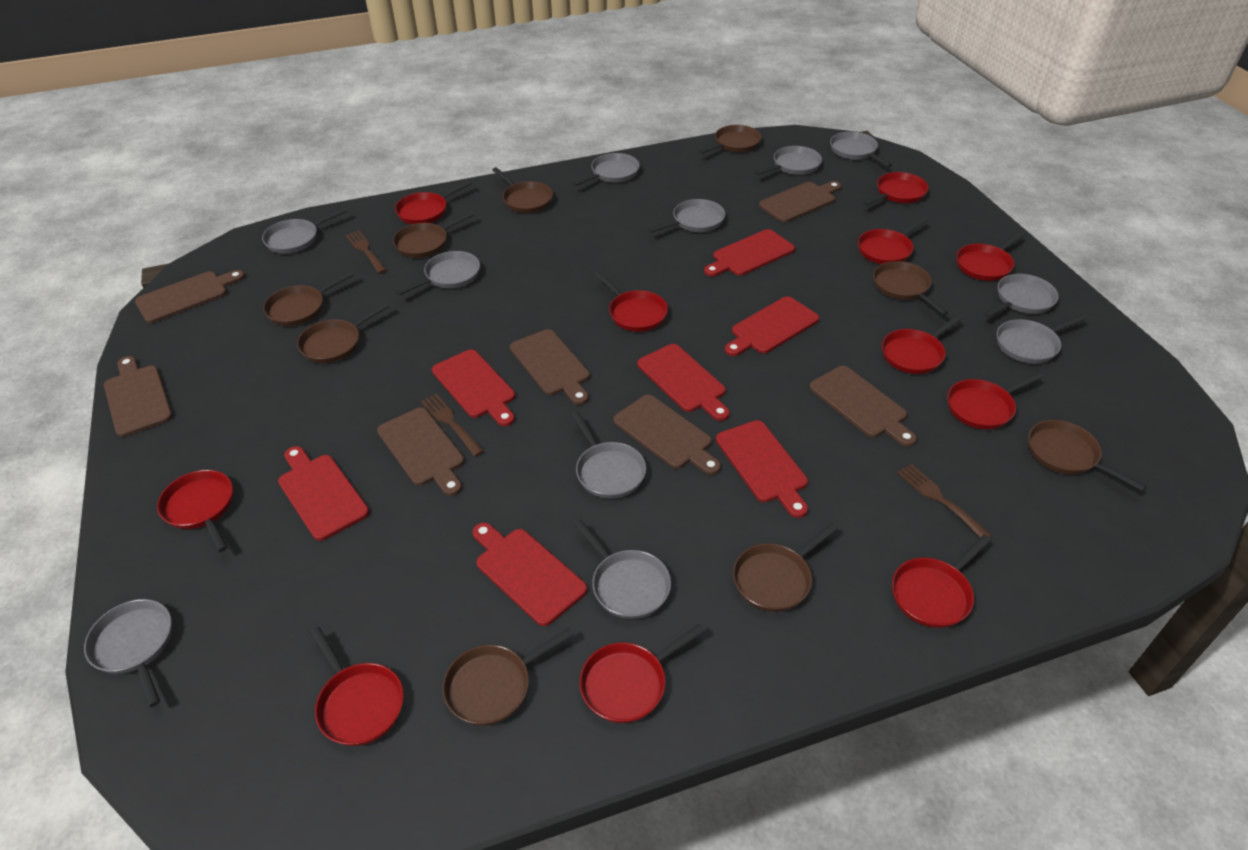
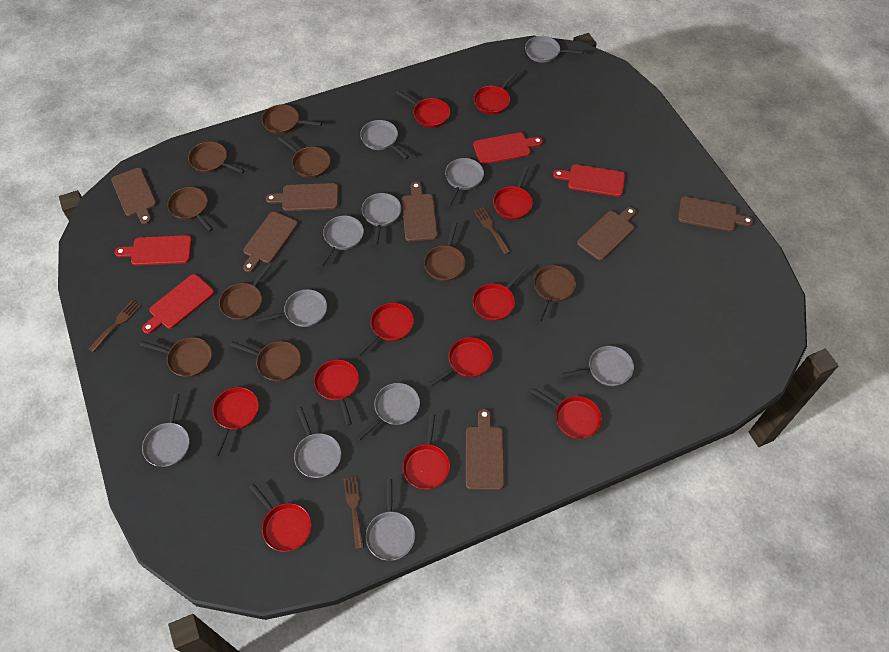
red cutting board: [278,446,369,541] [432,349,515,426] [473,523,587,626] [637,344,730,421] [704,229,795,276] [716,420,808,518] [725,296,819,356] = 7 -> [115,235,192,266] [142,274,214,334] [473,132,543,165] [553,164,625,197] = 4

